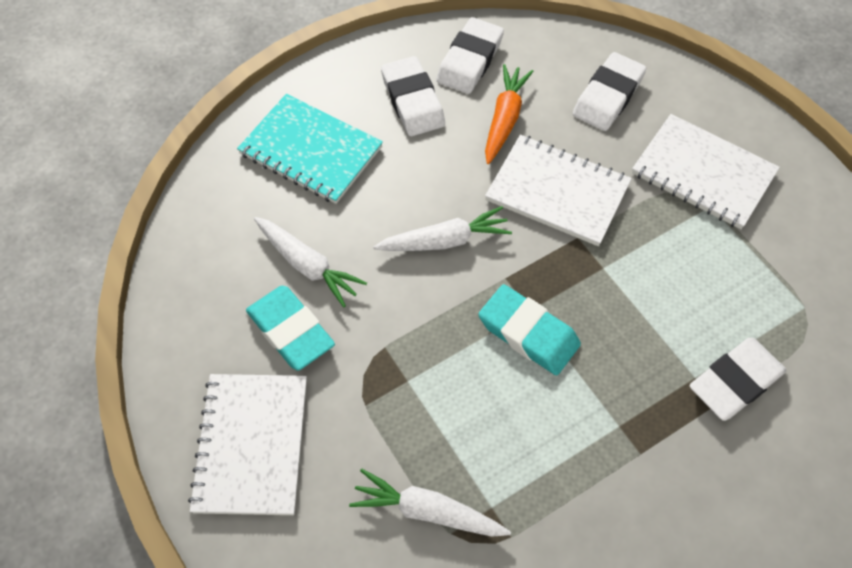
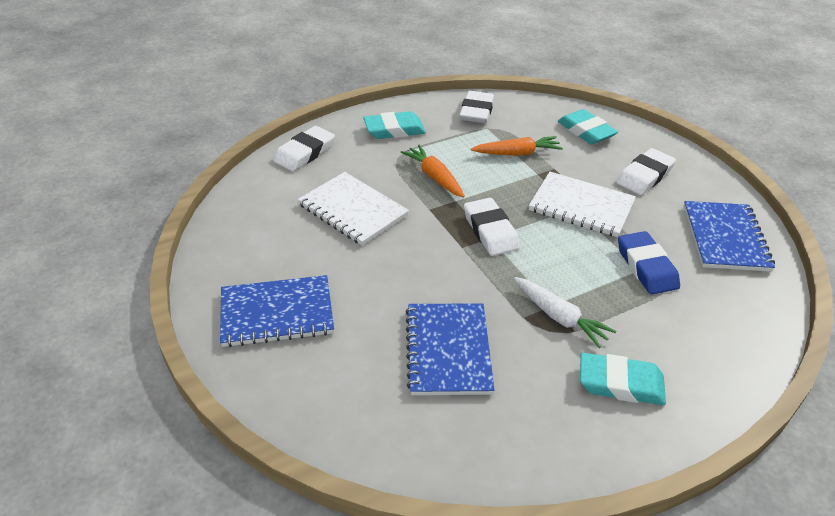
blue eraser: none = 0 -> [618,231,680,294] = 1
blue notebook: none = 0 -> [220,275,334,347] [406,303,494,395] [684,201,775,272] = 3
orange carrot: [485,64,534,164] = 1 -> [401,145,465,198] [471,136,563,156] = 2
turquoise eraser: [246,286,335,371] [478,284,581,375] = 2 -> [363,111,426,139] [558,109,618,144] [580,353,666,405] = 3
turquoise notebook: [237,94,383,204] = 1 -> none = 0
white carrot: [254,217,367,307] [349,469,511,537] [373,206,512,251] = 3 -> [514,277,617,348] = 1
white notebook: [188,374,307,515] [485,135,632,246] [632,114,780,229] = 3 -> [298,172,409,246] [529,172,636,237] = 2

